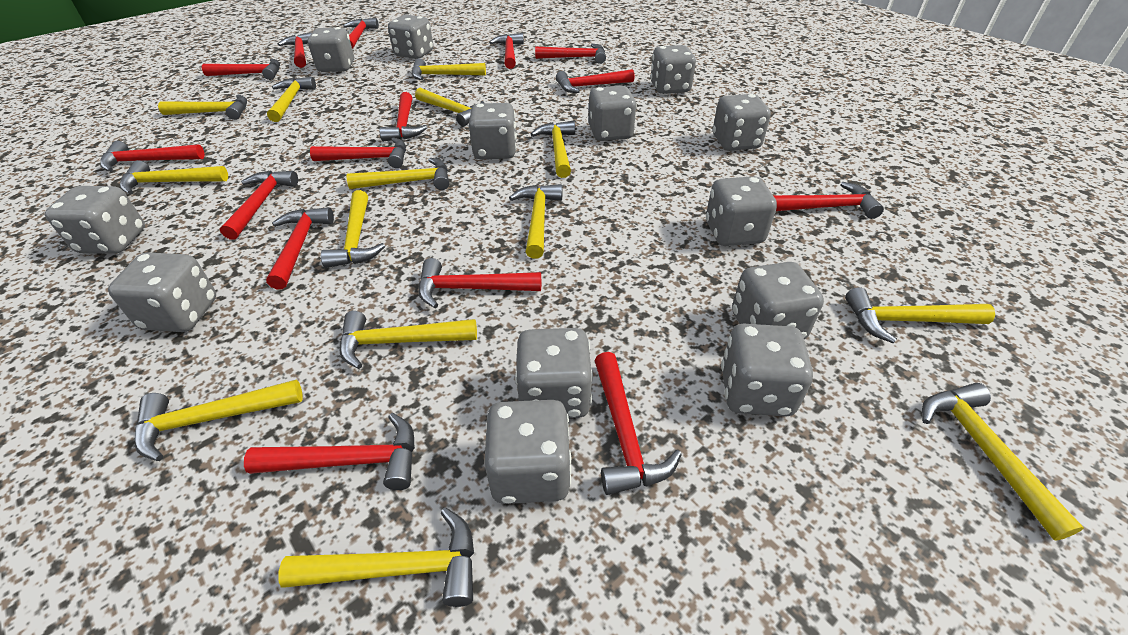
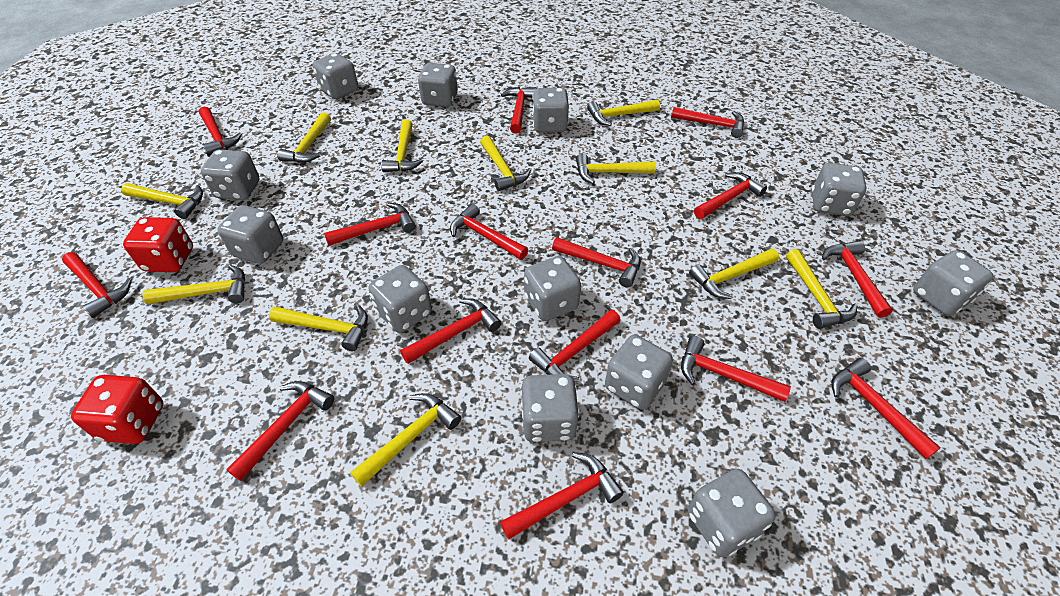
grey dice: [45,186,145,254] [108,252,216,332] [308,27,354,72] [388,15,434,59] [469,103,517,159] [484,400,571,504] [515,328,593,418] [589,86,637,141] [650,45,696,94] [706,176,777,246] [713,94,771,151] [721,324,813,417] [732,262,824,339] = 13 -> [201,149,259,200] [217,205,283,264] [313,53,358,99] [369,265,432,333] [418,63,458,107] [521,374,579,442] [524,256,581,321] [532,88,569,133] [605,335,673,410] [688,469,776,557] [812,163,866,216] [913,250,993,316] = 12
red dice: none = 0 -> [71,375,163,444] [123,217,193,272] = 2
yellow hammer: [120,160,228,194] [135,379,303,461] [158,95,247,120] [267,77,316,122] [278,508,474,607] [321,190,385,268] [340,311,477,369] [346,158,449,190] [412,58,486,80] [415,88,484,127] [509,184,562,259] [531,121,575,178] [845,287,995,343] [922,383,1084,541] = 14 -> [121,183,203,219] [142,265,245,305] [269,305,368,351] [277,112,331,163] [350,393,461,487] [381,119,423,172] [480,136,531,191] [576,153,656,184] [587,100,660,126] [689,248,779,299] [786,249,857,329] = 11

